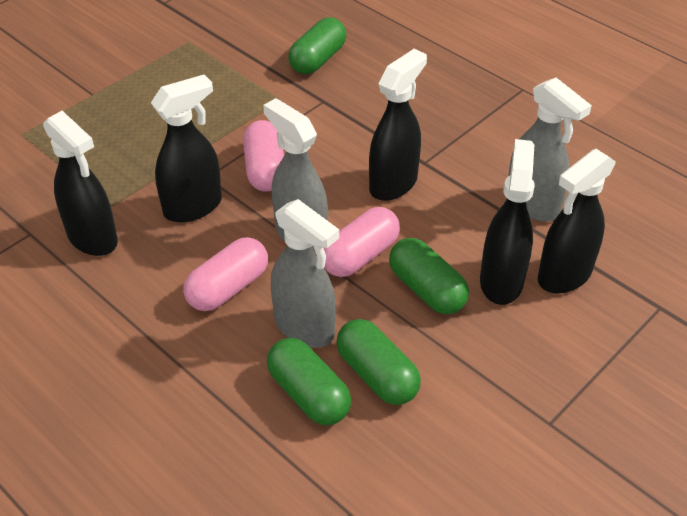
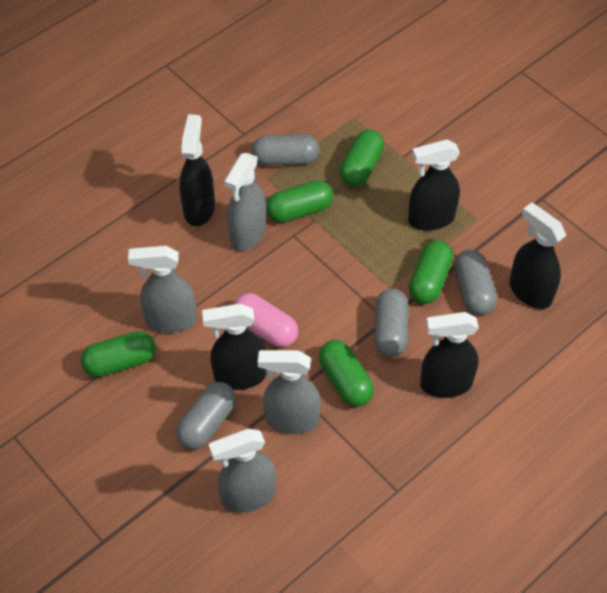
green capsule: [267,338,351,425] [288,17,346,74] [336,319,421,405] [389,238,469,315] = 4 -> [81,331,156,377] [266,180,333,223] [319,340,374,407] [340,129,384,186] [409,241,453,304] = 5
grey capsule: none = 0 -> [176,382,236,450] [252,134,319,166] [374,289,409,357] [454,250,497,315] = 4
grey spray bottle: [263,98,328,252] [271,199,339,348] [508,78,592,222] = 3 -> [128,246,197,333] [209,429,276,513] [224,153,266,251] [258,350,321,434] = 4
pink capsule: [183,237,268,311] [243,120,284,192] [323,207,400,277] = 3 -> [234,293,298,347] = 1

